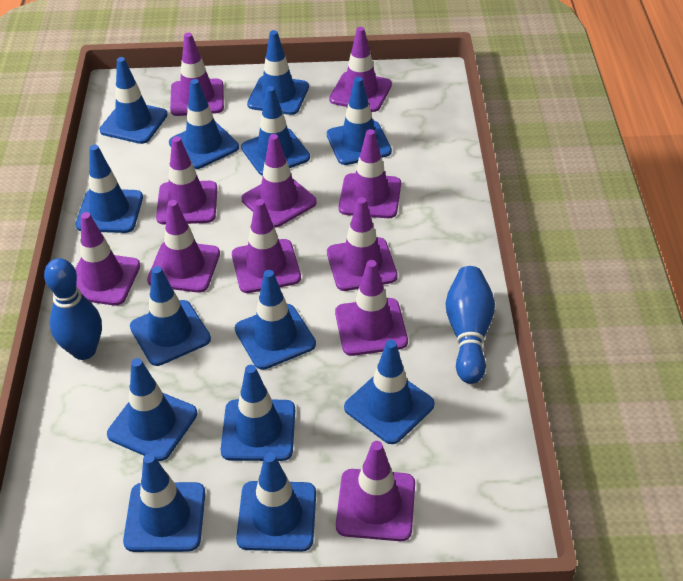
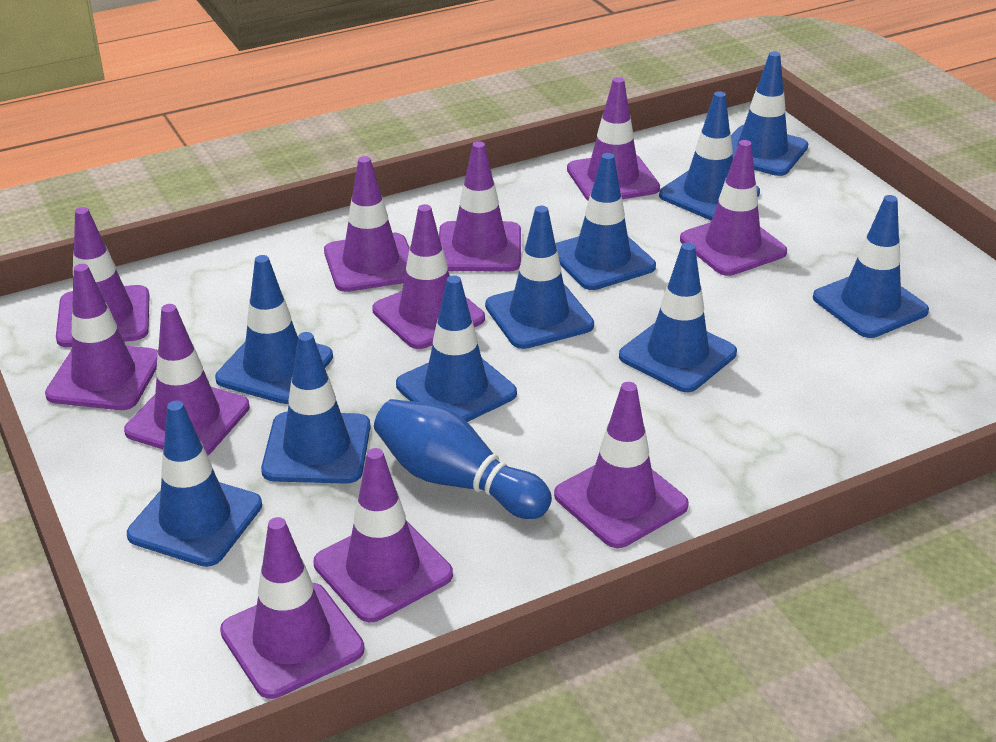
blue bowling pin: [44,258,102,360] [446,266,495,384] = 2 -> [374,399,552,519] = 1
blue traffic cone: [75,145,143,233] [100,57,168,144] [107,358,197,461] [123,453,206,552] [130,266,211,366] [169,79,239,169] [221,365,295,461] [235,270,316,370] [236,452,316,552] [241,86,310,176] [247,30,309,115] [327,77,392,165] [344,340,435,444] = 13 -> [127,401,262,567] [215,255,333,404] [261,332,371,484] [396,275,517,422] [485,206,594,349] [555,153,656,290] [619,243,737,392] [659,91,760,221] [731,52,808,176] [813,195,929,338] = 10

